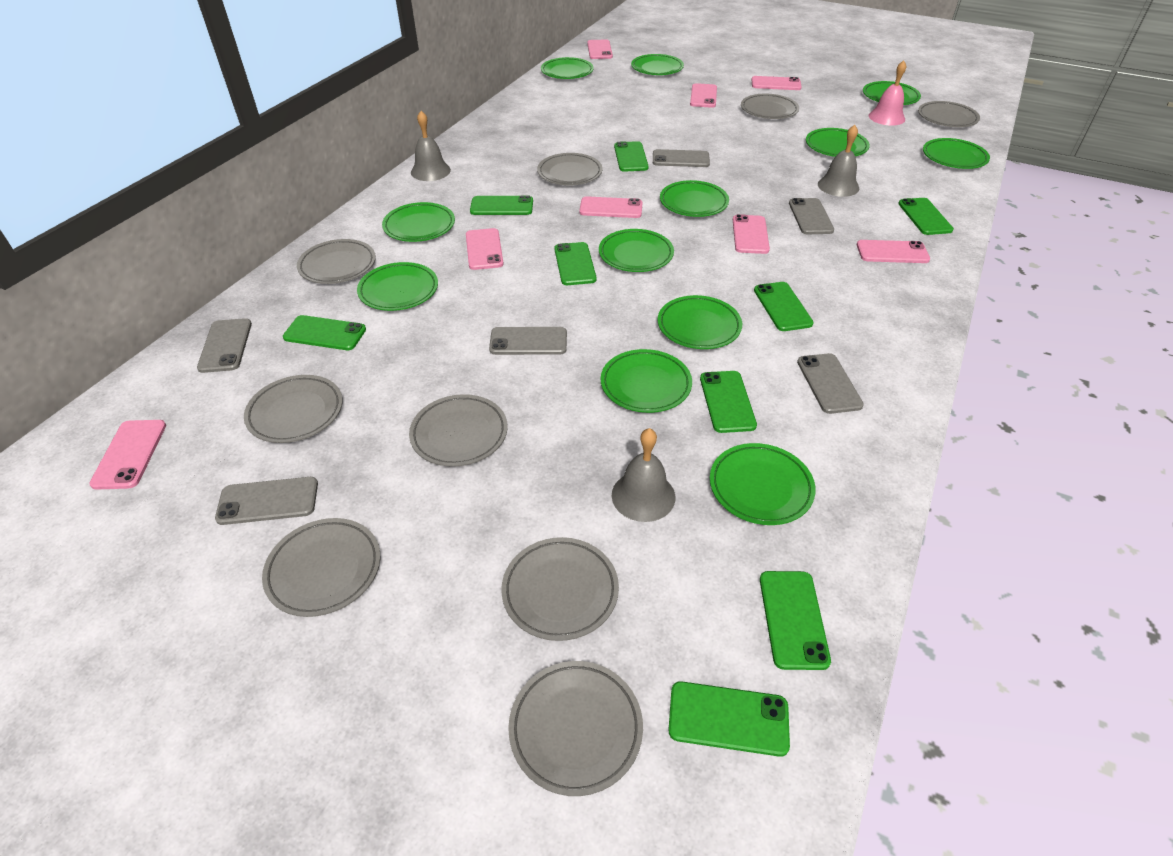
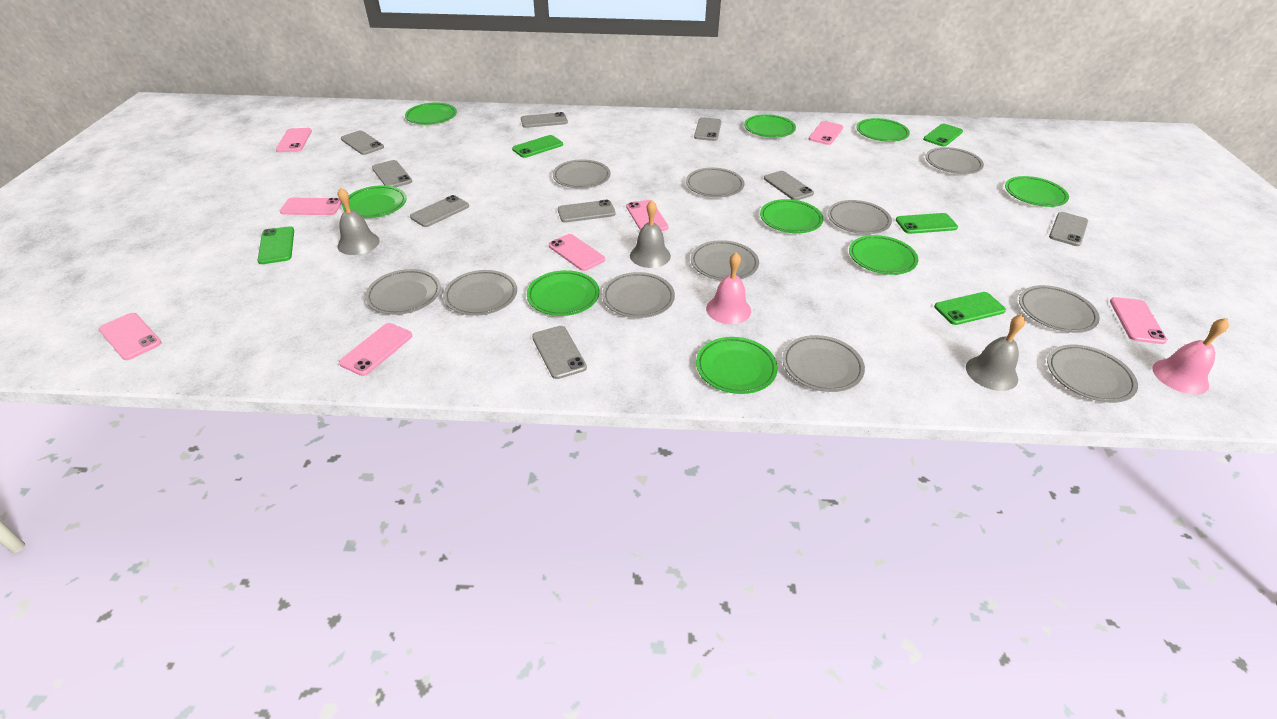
green phone: [283,315,366,350] [470,195,533,215] [554,242,596,285] [614,141,649,172] [668,681,790,757] [700,371,757,433] [754,282,814,331] [760,571,831,670] [898,198,954,235] = 9 -> [257,226,294,264] [512,135,563,158] [896,213,958,234] [923,124,963,147] [934,292,1006,325] = 5
green plate: [357,262,438,311] [382,202,455,242] [541,57,594,79] [599,229,674,272] [601,349,692,413] [631,54,684,75] [658,295,742,349] [660,180,729,217] [710,443,816,525] [806,128,870,157] [863,81,921,105] [923,138,990,169] = 12 -> [342,185,407,218] [405,102,457,125] [527,270,600,316] [696,337,778,394] [744,114,796,138] [760,199,823,233] [849,235,918,275] [856,118,910,142] [1005,176,1069,207] = 9
grey phone: [197,318,252,373] [215,477,318,525] [489,327,567,355] [653,149,710,167] [789,198,834,234] [797,353,864,414] = 6 -> [341,130,384,155] [372,160,412,187] [410,195,469,227] [521,112,568,128] [532,326,587,379] [558,200,616,223] [694,117,722,141] [764,171,814,200] [1049,212,1088,246] = 9
grey plate: [244,375,342,443] [262,518,380,617] [297,239,376,284] [409,394,508,467] [501,537,619,641] [508,661,643,796] [537,153,603,185] [741,94,799,119] [918,101,980,127] = 9 -> [365,269,441,315] [443,270,517,316] [553,159,610,188] [602,272,675,318] [686,168,744,197] [691,240,759,281] [782,335,865,392] [828,200,892,234] [926,147,984,174] [1019,285,1100,333] [1047,345,1138,403] = 11
pink bell: [869,60,906,126] = 1 -> [706,252,751,324] [1152,318,1229,395] = 2

